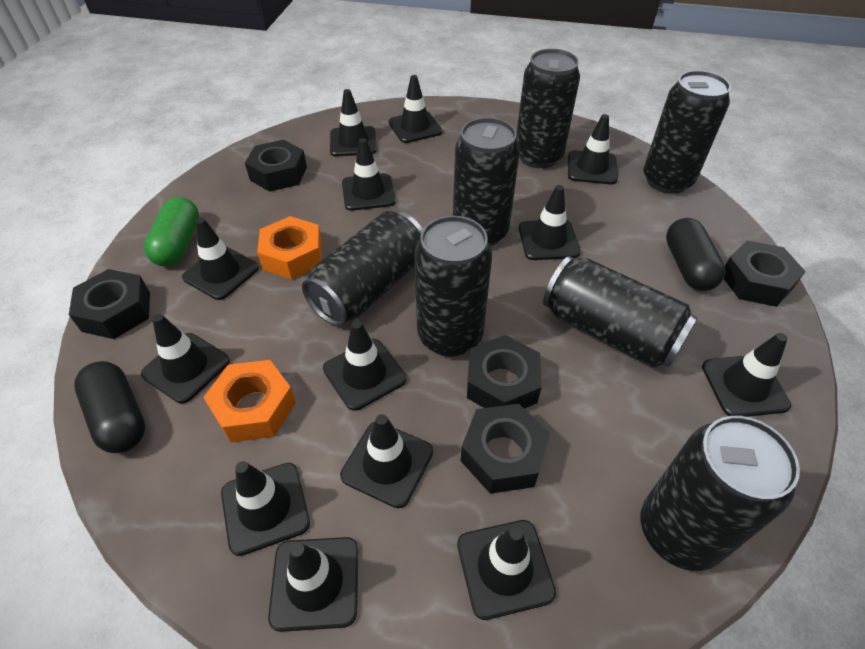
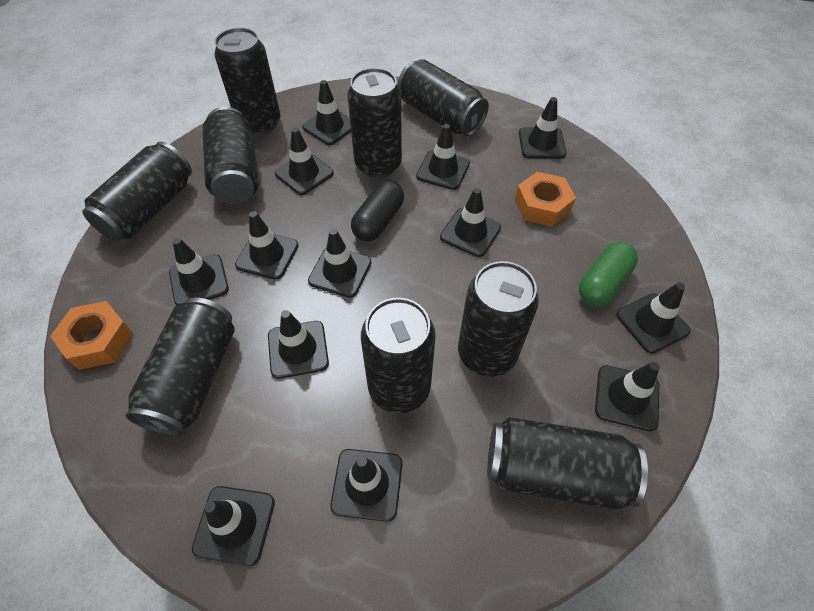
black can: [302,211,423,326] [415,216,492,357] [453,118,520,246] [516,49,580,168] [543,256,697,368] [641,416,800,571] [643,71,731,194] = 7 -> [82,142,192,242] [125,297,235,436] [202,107,259,204] [215,28,280,135] [347,68,402,178] [361,298,436,413] [398,59,489,136] [458,261,539,377] [487,417,648,510] = 9
black capsule: [74,361,145,453] [666,218,726,291] = 2 -> [351,180,404,241] = 1
black nut: [69,269,150,339] [245,140,307,192] [461,404,550,494] [467,335,542,409] [724,240,806,307] = 5 -> none = 0

